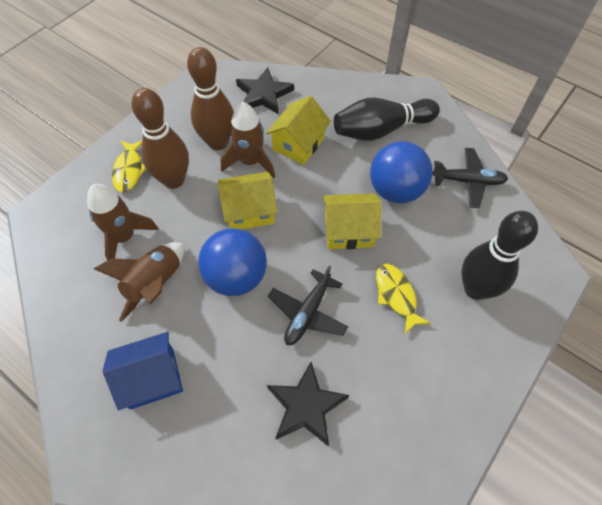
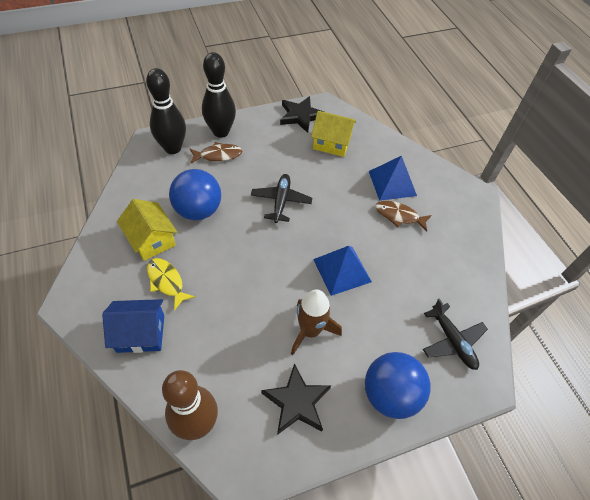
blue pyramid: none = 0 -> [313,246,372,296] [369,156,417,201] = 2
brown bowling pin: [131,88,189,189] [187,47,234,150] = 2 -> [162,370,218,440] = 1
brown fish: none = 0 -> [190,142,243,163] [375,201,432,231] = 2
brown rocket: [87,184,158,261] [94,242,184,322] [221,102,275,178] = 3 -> [291,289,342,355] = 1
yellow fish: [112,141,146,193] [376,263,431,334] = 2 -> [147,258,195,311] = 1
yellow house: [218,172,278,230] [266,96,331,165] [323,193,381,249] = 3 -> [117,199,177,261] [311,111,356,157] = 2

